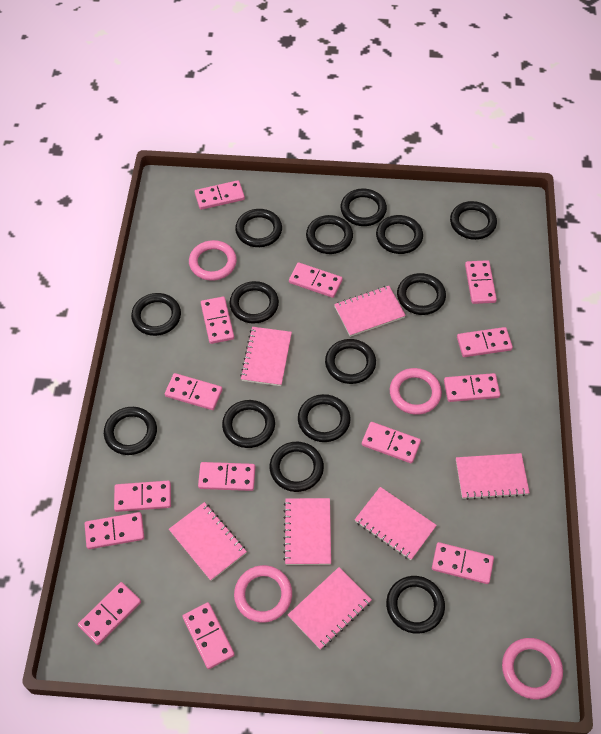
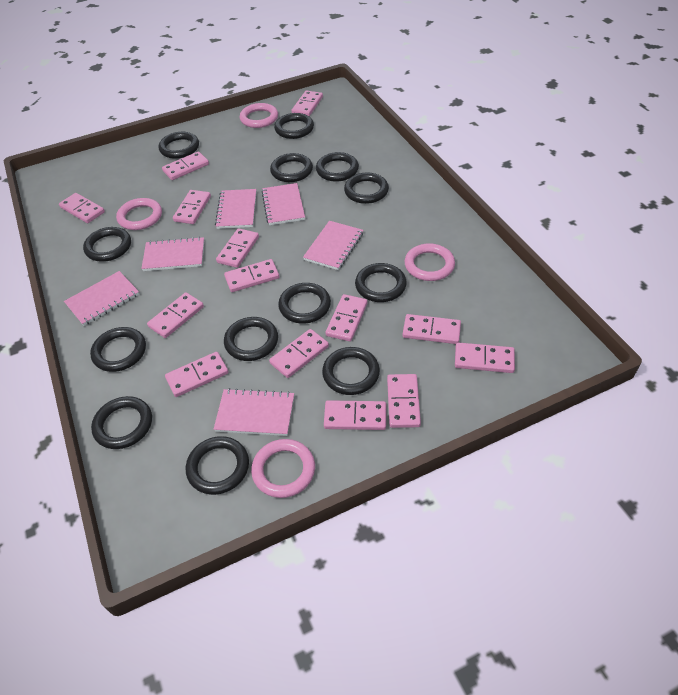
black ring: [104,407,157,455] [131,293,181,336] [222,400,275,448] [229,281,279,324] [235,209,282,247] [270,442,324,492] [298,394,351,442] [306,215,353,254] [325,339,376,384] [341,189,387,226] [376,215,423,254] [386,576,445,634] [397,273,446,315] [450,201,497,240] = 14 -> [83,227,131,262] [90,327,146,372] [91,396,152,449] [159,132,199,159] [186,436,249,495] [224,317,278,361] [270,153,313,182] [274,113,314,139] [278,283,331,324] [316,152,359,182] [322,347,380,395] [344,173,389,204] [355,263,407,302] = 13
pink notebook: [169,502,247,581] [240,327,292,386] [283,498,331,565] [288,567,372,650] [334,286,406,337] [355,487,437,560] [456,453,530,500] = 7 -> [64,271,139,326] [141,237,204,271] [214,388,294,436] [215,189,257,229] [261,183,305,225] [303,221,363,270] = 6

